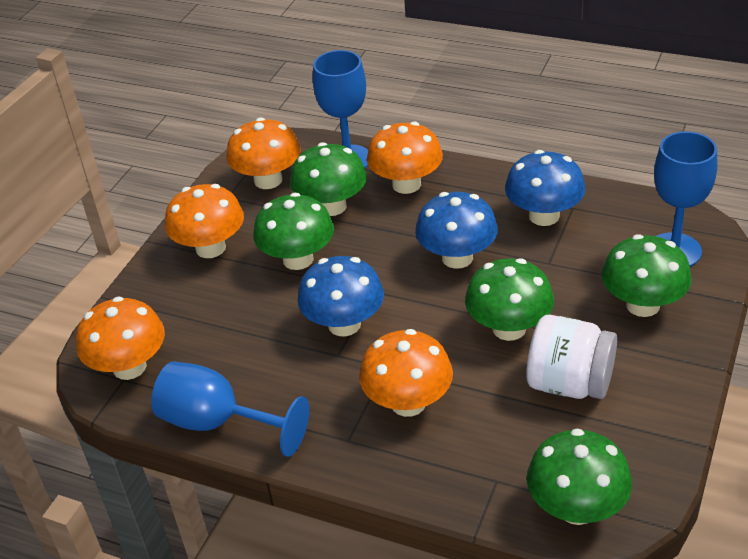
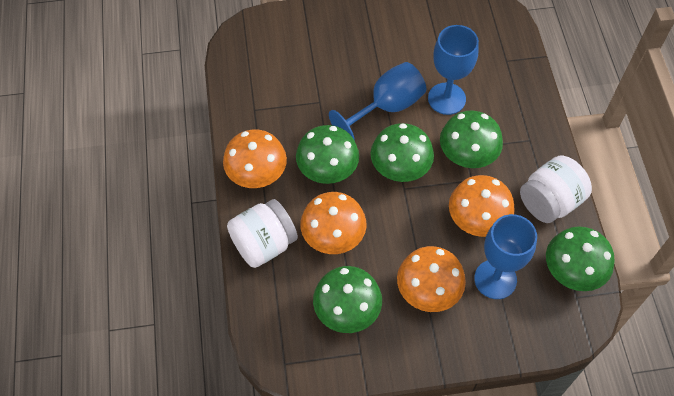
blue mushroom: [298,256,384,336] [415,192,498,269] [505,150,586,226] = 3 -> none = 0
orange mushroom: [76,296,165,380] [165,184,244,258] [227,118,301,189] [359,329,453,417] [367,122,443,194] = 5 -> [223,129,287,188] [300,192,367,254] [397,246,466,312] [449,175,515,237] = 4
white jar: [527,315,617,399] = 1 -> [227,199,298,268] [520,155,592,223] = 2

